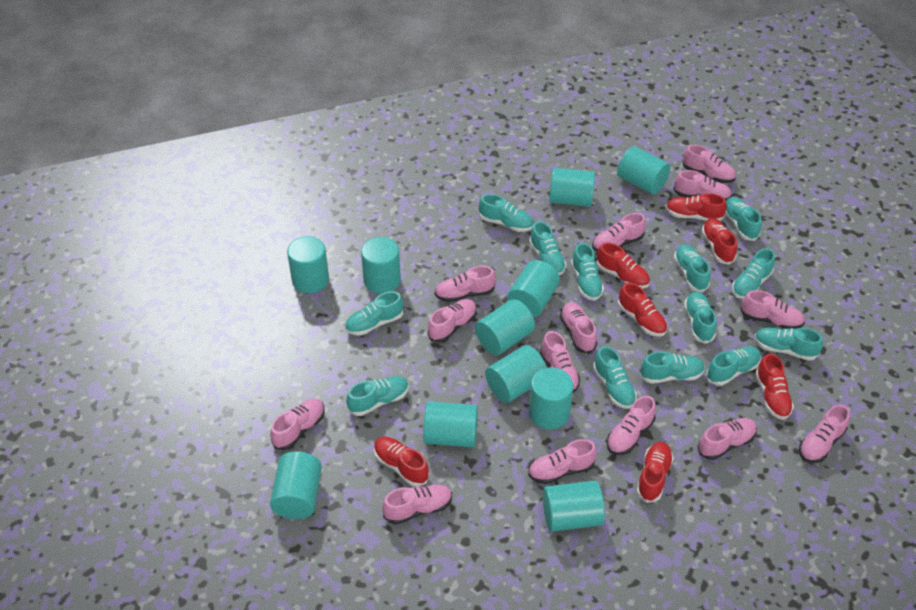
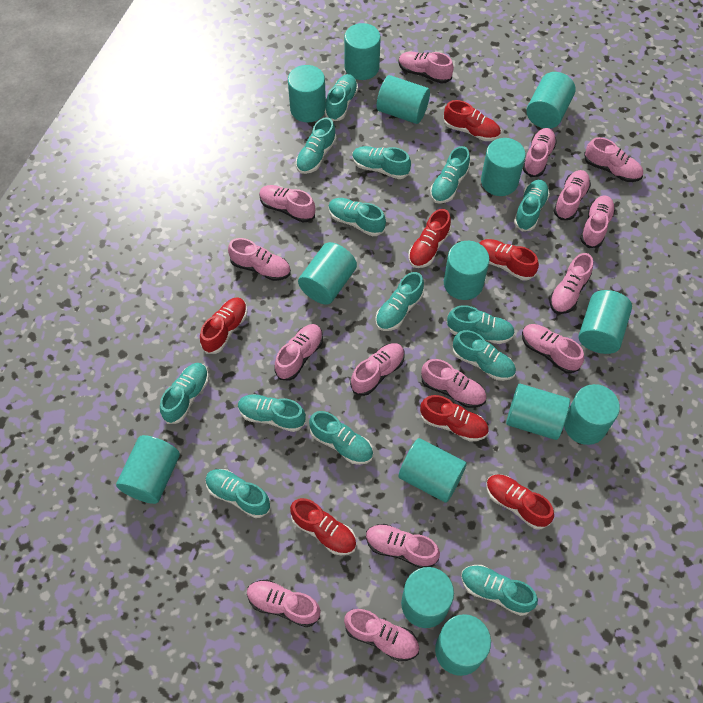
pink shoe: [270,399,325,450] [382,484,452,524] [427,299,477,343] [434,266,496,302] [528,439,597,484] [540,331,580,392] [560,302,597,354] [592,213,646,251] [607,396,656,455] [673,170,732,200] [683,145,736,183] [698,418,757,460] [740,290,805,329] [799,405,850,463] = 14 -> [228,238,291,281] [247,580,321,627] [259,185,315,223] [275,324,323,381] [344,609,419,661] [350,343,404,396] [366,524,440,568] [399,51,454,84] [421,359,487,408] [522,324,584,374] [523,128,557,177] [549,253,593,314] [554,170,591,220] [580,195,615,248] [584,137,643,182] = 15
turquoise cylinder: [270,451,322,519] [287,236,329,293] [361,237,401,294] [423,402,478,447] [475,299,535,355] [485,345,547,403] [507,260,560,317] [529,367,573,430] [543,480,605,532] [549,168,595,207] [617,146,670,194] = 11 -> [116,435,180,504] [288,65,326,122] [298,242,357,305] [344,23,381,80] [377,75,430,124] [398,438,467,503] [401,567,454,628] [435,614,491,676] [444,241,490,300] [481,138,526,196] [506,384,570,440] [526,72,576,129] [564,384,620,445] [579,290,632,354] = 14
turquoise shoe: [345,291,403,335] [346,376,409,416] [479,194,534,232] [529,221,566,276] [571,243,604,301] [593,346,637,409] [640,351,705,384] [674,245,710,292] [684,292,716,344] [706,346,761,386] [725,197,762,241] [732,248,775,299] [754,327,823,361] = 13 -> [160,363,209,424] [206,469,270,518] [238,394,306,432] [296,117,336,174] [309,411,373,465] [325,74,358,121] [328,198,386,236] [352,146,411,179] [375,272,424,331] [430,146,470,204] [446,305,515,344] [453,330,516,381] [461,565,538,616] [514,180,550,231] = 14

